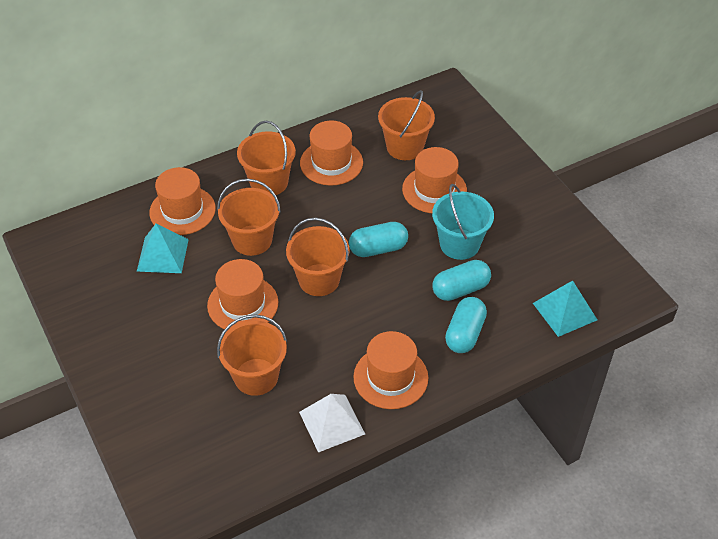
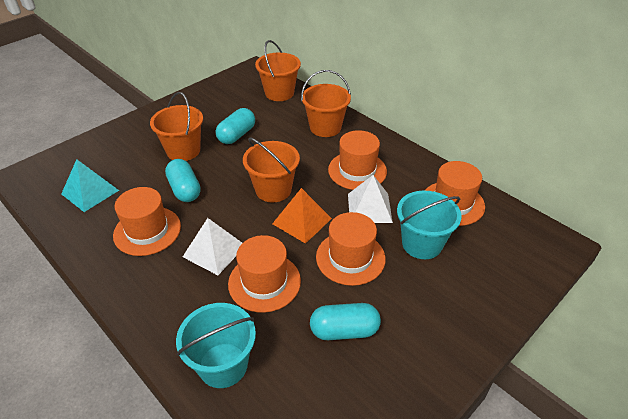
orange bucket: [217,179,281,256] [217,315,287,396] [237,121,296,195] [286,218,350,296] [378,90,435,160] = 5 -> [150,92,203,161] [243,138,300,202] [255,40,301,101] [301,70,351,137] = 4
orange pyramid: none = 0 -> [272,188,332,244] = 1
turquoise bucket: [432,184,494,260] = 1 -> [176,303,256,388] [397,191,462,259] = 2
turquoise pyramid: [137,224,189,273] [533,280,597,337] = 2 -> [61,159,119,212] = 1
white pyramid: [299,394,365,452] = 1 -> [183,218,242,275] [348,175,393,223] = 2

